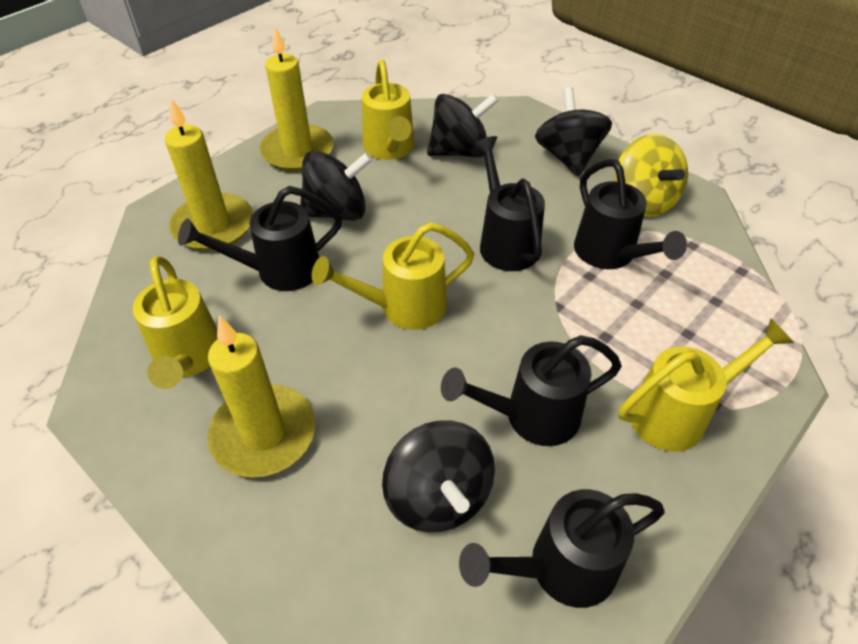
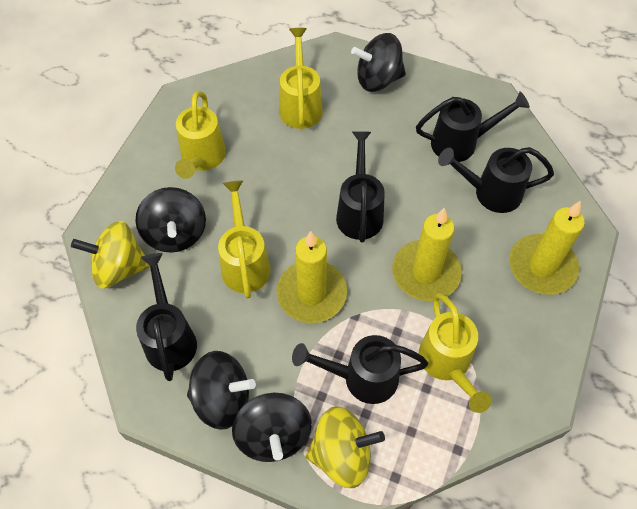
yellow spinning top: [615,134,688,217] = 1 -> [71,221,150,289] [306,406,385,488] = 2

